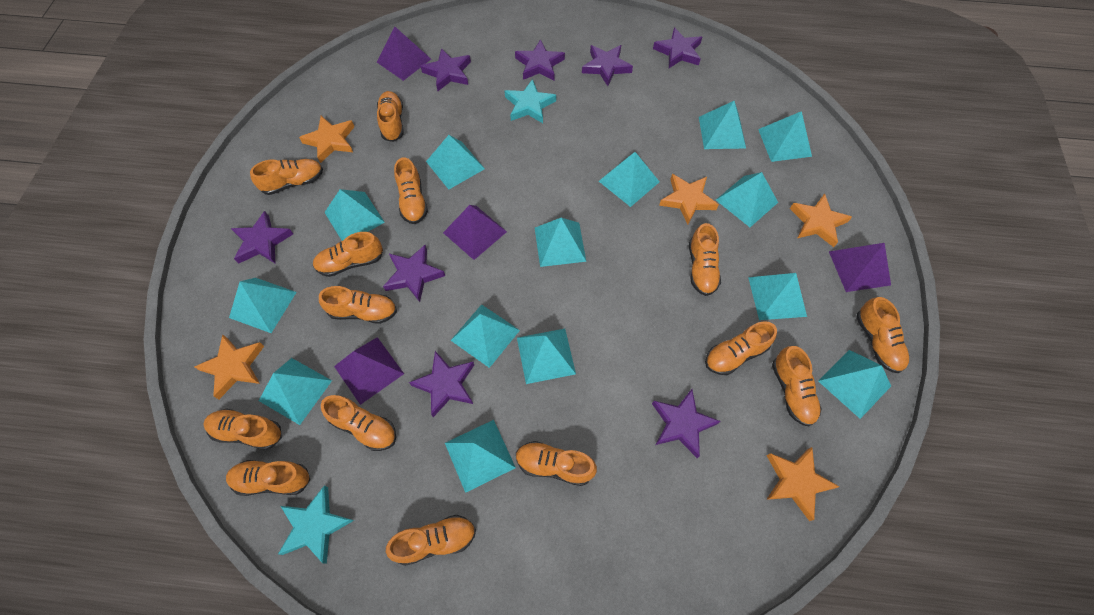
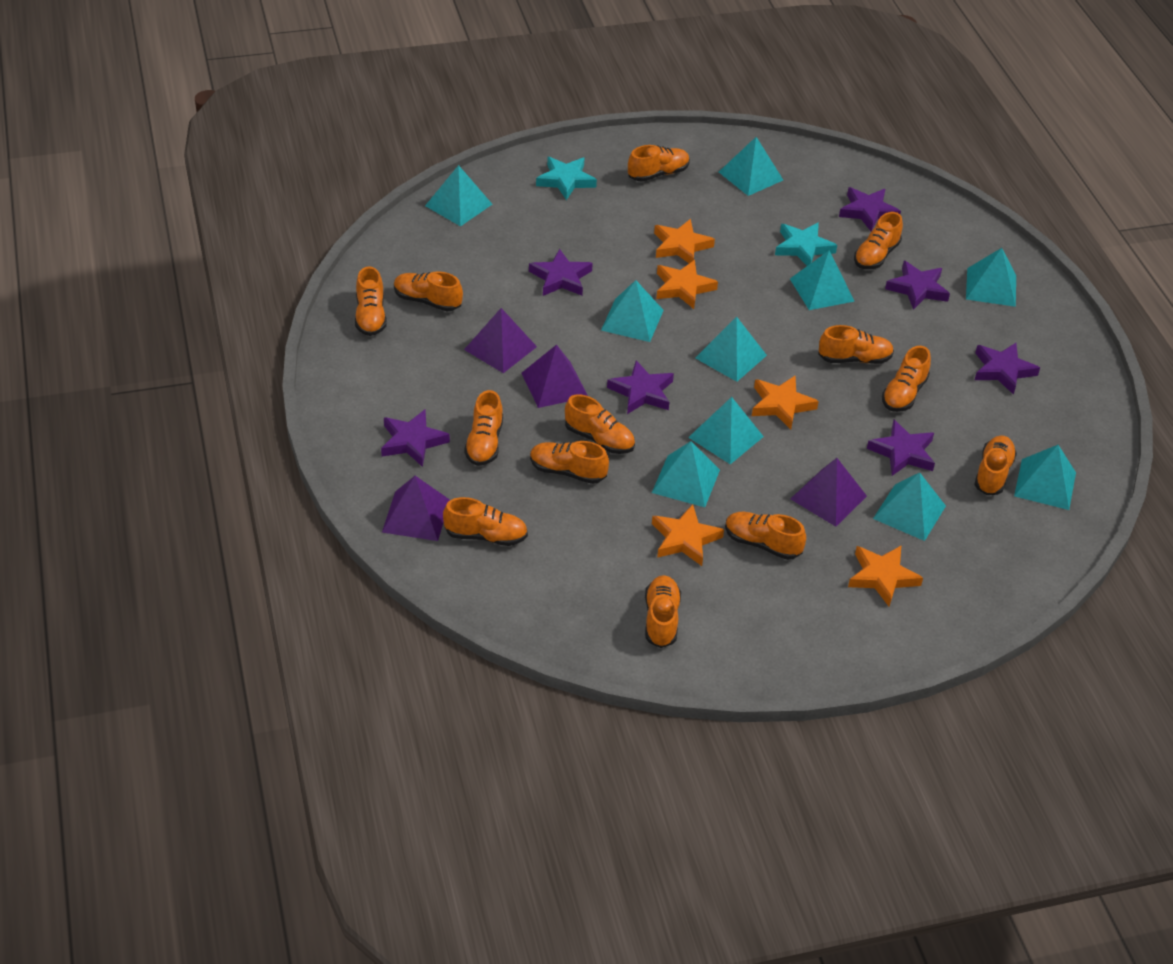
orange shoe: [203,409,282,450] [226,460,310,496] [250,159,323,195] [313,232,383,277] [319,286,397,324] [321,395,396,451] [377,91,404,142] [386,515,476,566] [394,158,428,224] [516,441,597,486] [689,223,721,296] [705,321,777,375] [772,346,822,427] [856,297,909,373] = 14 -> [355,266,387,336] [394,271,463,311] [443,497,528,546] [464,390,503,466] [530,441,609,484] [565,394,635,454] [628,145,690,182] [645,575,681,648] [725,512,806,560] [818,325,894,364] [854,212,903,269] [882,346,931,412] [974,436,1017,495] = 13
purple star: [231,211,293,264] [383,245,445,302] [409,351,474,417] [421,48,471,91] [515,39,565,80] [582,45,633,86] [652,389,721,458] [653,27,702,68] = 8 -> [381,410,450,467] [529,249,593,296] [607,360,674,414] [839,187,901,232] [867,420,935,476] [885,261,950,310] [975,343,1040,395] = 7
turquoise pyramid: [229,278,297,333] [259,358,332,425] [324,189,385,241] [426,135,485,189] [445,420,516,493] [451,304,520,368] [517,329,576,384] [535,218,586,267] [599,152,660,207] [699,101,746,149] [716,172,778,227] [748,273,807,320] [758,111,812,162] [818,350,891,419] = 14 -> [425,165,492,226] [601,280,664,342] [652,441,720,507] [688,397,764,464] [696,317,767,382] [719,137,783,196] [790,251,855,310] [873,473,946,541] [966,248,1016,307] [1014,445,1076,510] = 10

